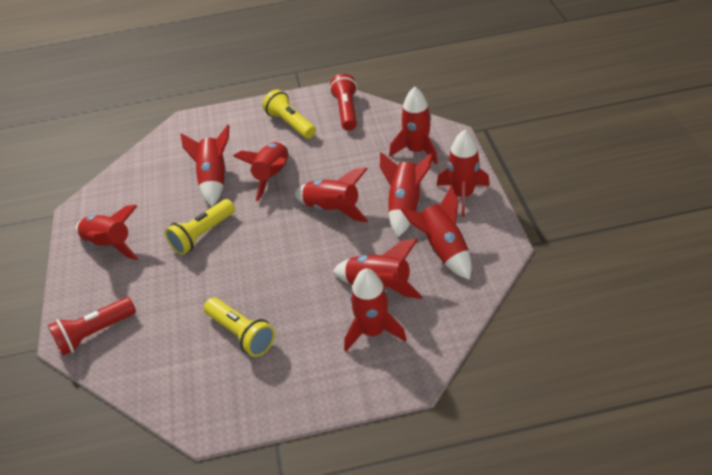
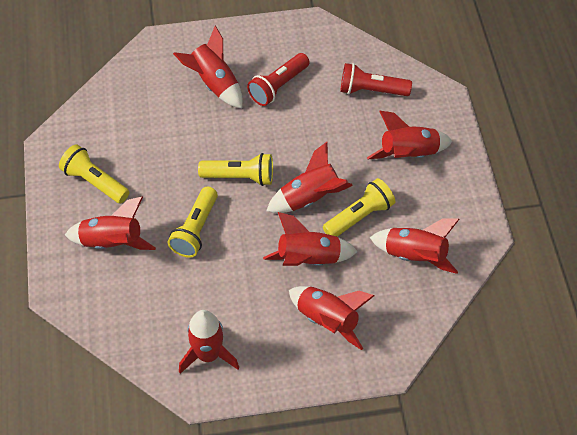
red rocket: [76,205,138,260] [180,125,229,207] [233,142,288,201] [294,167,368,222] [333,239,423,299] [344,268,407,352] [380,152,434,237] [389,87,438,164] [401,185,472,280] [436,130,490,217] = 10 -> [65,197,156,250] [173,26,243,108] [179,310,239,374] [263,212,358,266] [266,142,353,213] [289,286,374,350] [367,111,453,159] [370,218,460,274] = 8
yellow flashlight: [165,199,235,255] [204,298,275,357] [262,89,316,139] = 3 -> [59,144,129,204] [168,187,218,258] [198,153,273,186] [323,178,396,237] = 4

